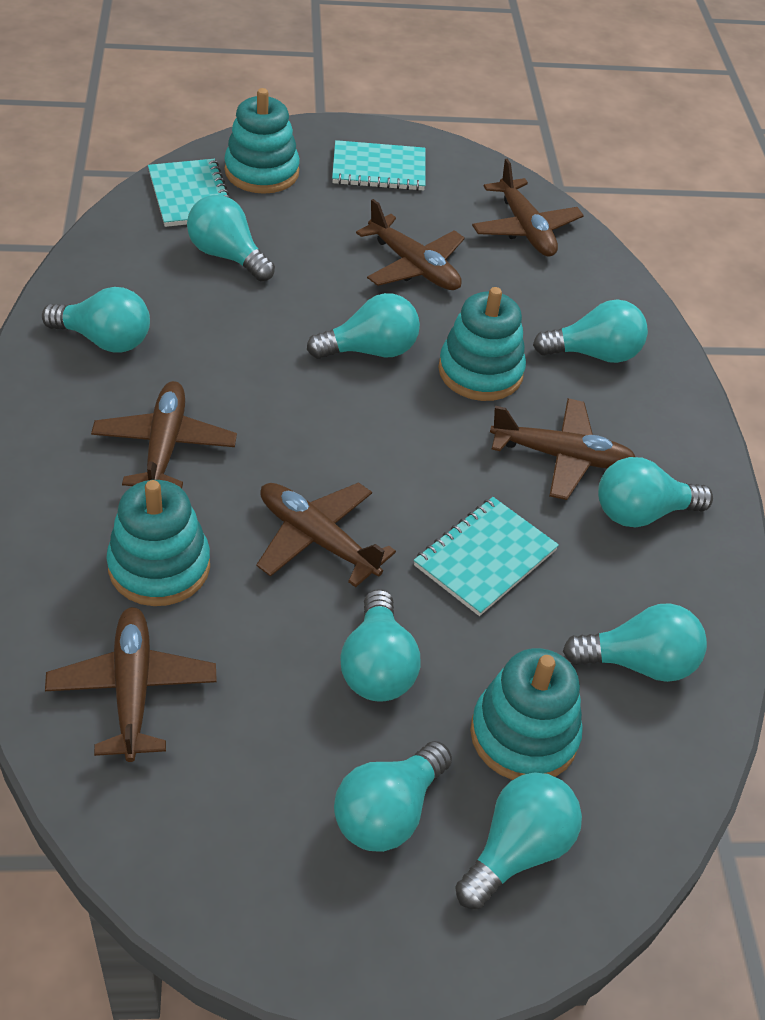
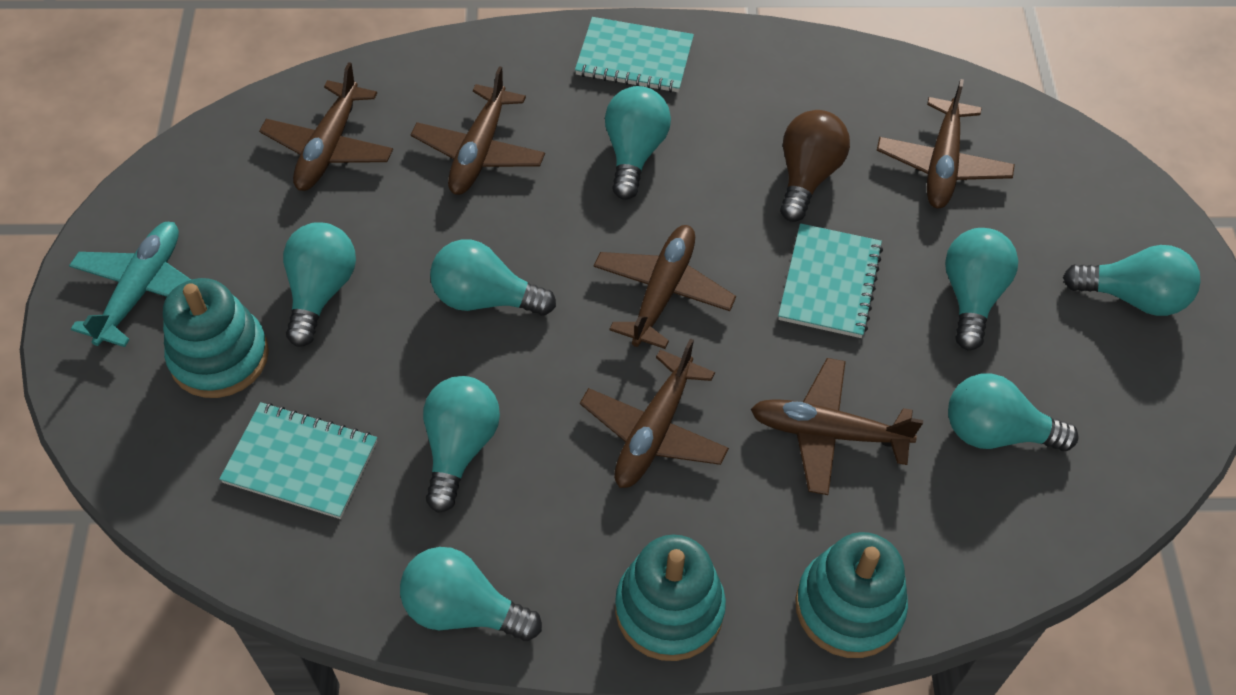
brown light bulb: none = 0 -> [780,110,850,222] = 1
turquoise light bulb: [42,287,150,353] [187,195,275,281] [307,293,420,359] [334,741,452,852] [340,589,420,702] [455,772,582,909] [533,300,648,363] [563,603,707,682] [598,457,713,528] = 9 -> [283,223,356,347] [400,547,542,641] [423,376,500,513] [430,239,556,316] [605,86,671,200] [945,228,1018,350] [948,373,1079,451] [1063,245,1200,316] = 8
turquoise plane: none = 0 -> [69,222,191,347] = 1
turquoise stacking toy: [106,480,210,606] [224,88,300,194] [438,287,526,401] [470,648,583,780] = 4 -> [163,278,269,398] [615,535,726,661] [795,532,908,658] = 3

